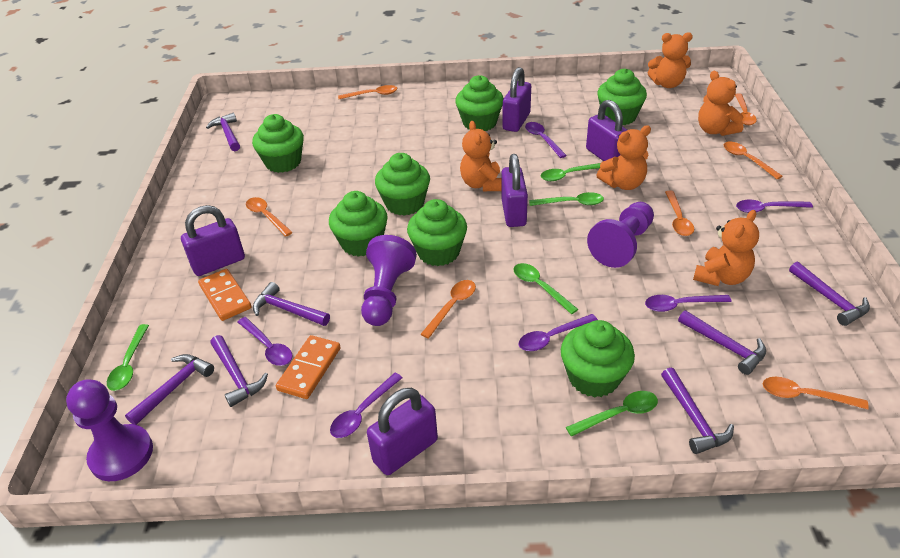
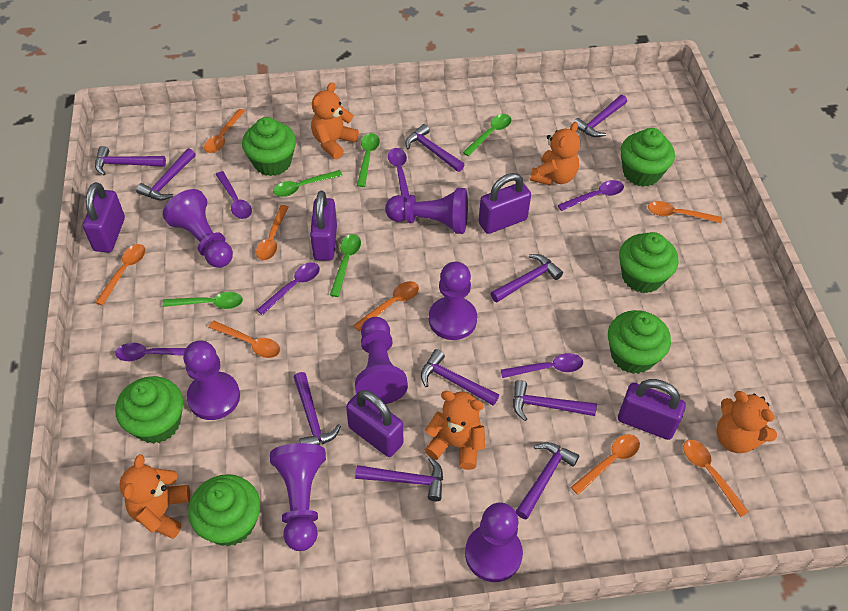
green cupcake: [252,114,304,173] [329,191,388,257] [375,153,430,216] [407,199,467,266] [455,75,504,131] [561,320,635,397] [597,69,647,125] = 7 -> [115,376,183,444] [188,474,260,547] [242,117,296,176] [608,310,671,374] [619,232,679,293] [620,128,675,187] = 6
orange domino: [198,269,251,321] [276,335,341,399] = 2 -> none = 0
orange spoon: [246,197,292,237] [338,85,397,99] [421,280,476,339] [665,191,694,236] [724,142,783,179] [735,93,757,125] [763,377,869,409] = 7 -> [95,244,145,306] [204,109,246,153] [208,321,280,358] [256,205,288,260] [353,281,419,331] [571,434,640,495] [648,201,722,223] [683,440,749,517] = 8
purple hammer: [125,354,214,425] [206,113,240,151] [210,335,268,407] [253,282,330,326] [661,368,734,454] [678,310,766,375] [789,262,870,326] = 7 -> [95,146,166,175] [136,148,196,200] [293,372,341,445] [355,457,443,501] [405,124,464,172] [421,349,499,406] [491,254,563,302] [513,380,597,421] [515,442,579,519] [573,95,627,137] = 10
purple pawn: [66,379,153,481] [361,235,417,326] [587,202,654,268] = 3 -> [163,189,233,268] [183,341,240,420] [270,443,326,551] [355,317,408,404] [385,188,468,234] [429,262,477,340] [465,503,523,582] = 7

